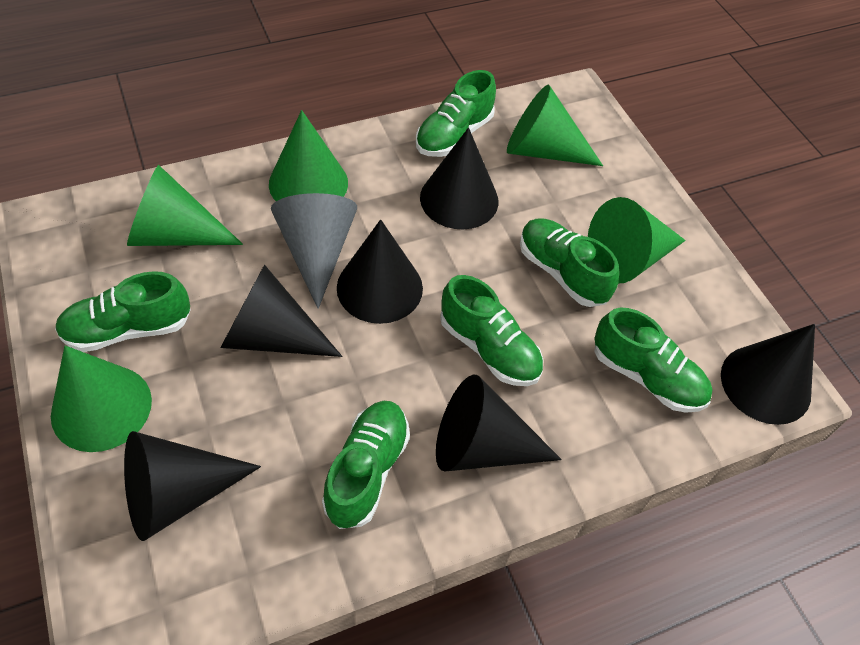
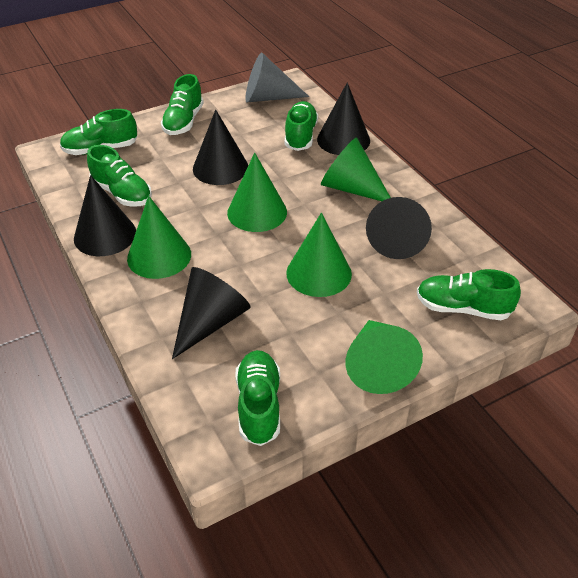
black cone: [124,431,261,541] [220,264,342,357] [337,219,423,324] [420,128,498,230] [436,375,562,471] [721,324,815,425] = 6 -> [74,175,136,256] [172,267,251,359] [193,110,248,185] [317,83,370,155] [366,197,432,259] = 5

